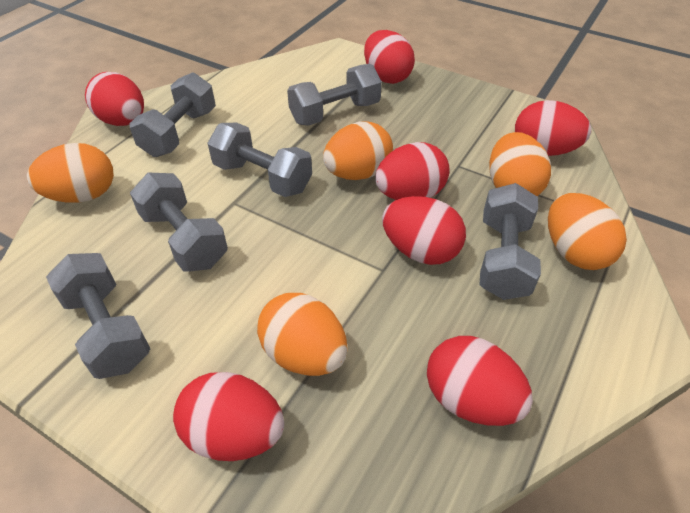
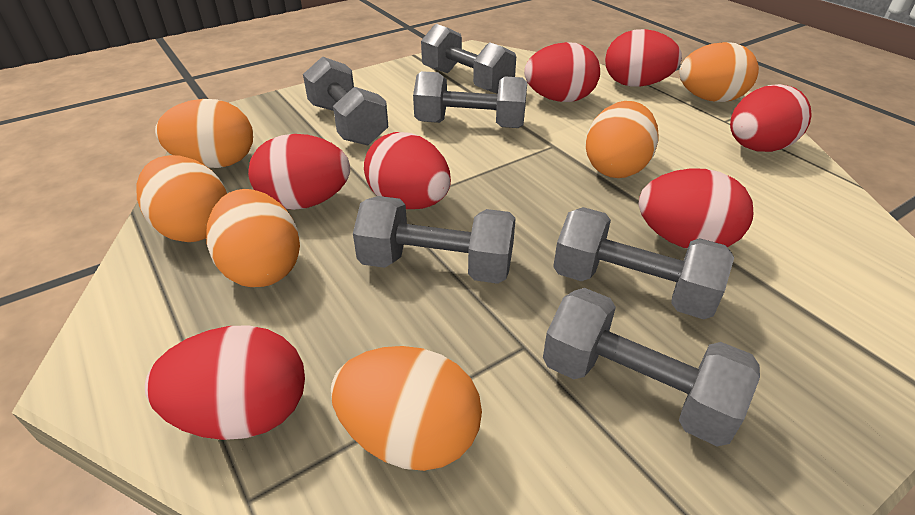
orange egg: [27,143,114,203] [257,293,348,376] [323,121,393,180] [489,132,551,196] [548,193,627,270] = 5 -> [137,155,227,242] [155,99,253,168] [206,189,300,287] [331,346,482,471] [586,101,658,178] [679,42,759,102] = 6

